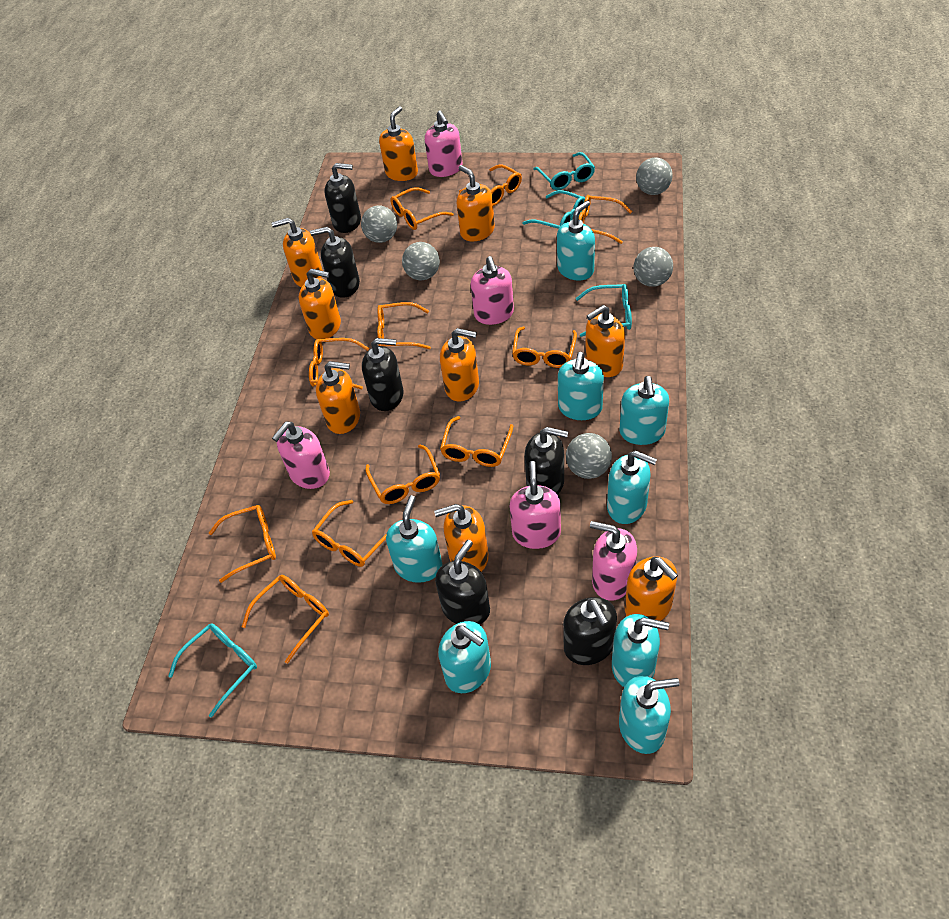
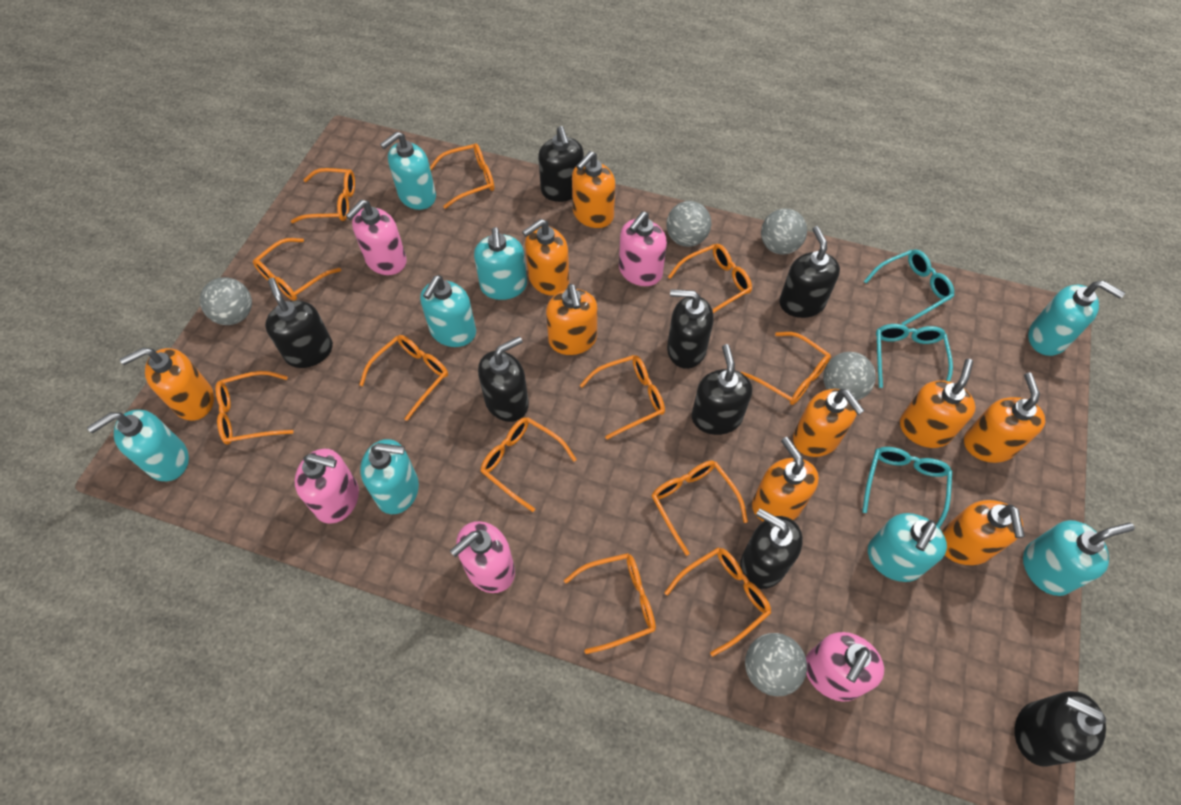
black soap dispenser: [310,227,360,298] [324,163,361,233] [362,338,403,411] [435,540,490,625] [524,427,568,495] [563,597,617,665] = 6 -> [265,278,333,368] [478,336,529,422] [538,126,584,202] [667,289,714,369] [692,344,752,435] [740,508,803,589] [779,226,840,318] [1015,691,1106,767] = 8
orange glasses: [209,505,276,583] [242,575,329,664] [309,338,369,389] [312,500,387,567] [365,445,440,504] [377,302,431,349] [390,187,453,230] [440,416,513,467] [459,165,522,206] [512,326,577,368] [579,195,632,244] = 11 -> [215,371,294,445] [253,238,341,301] [291,168,355,223] [359,335,448,421] [430,143,494,209] [480,417,577,512] [564,553,656,654] [580,355,665,439] [652,460,748,556] [664,547,771,656] [668,244,752,313] [740,332,831,405] = 12
turquoise glasses: [168,623,257,718] [522,190,585,229] [533,152,595,190] [576,284,632,337] = 4 -> [862,447,952,528] [864,249,954,326] [876,324,953,388] = 3

